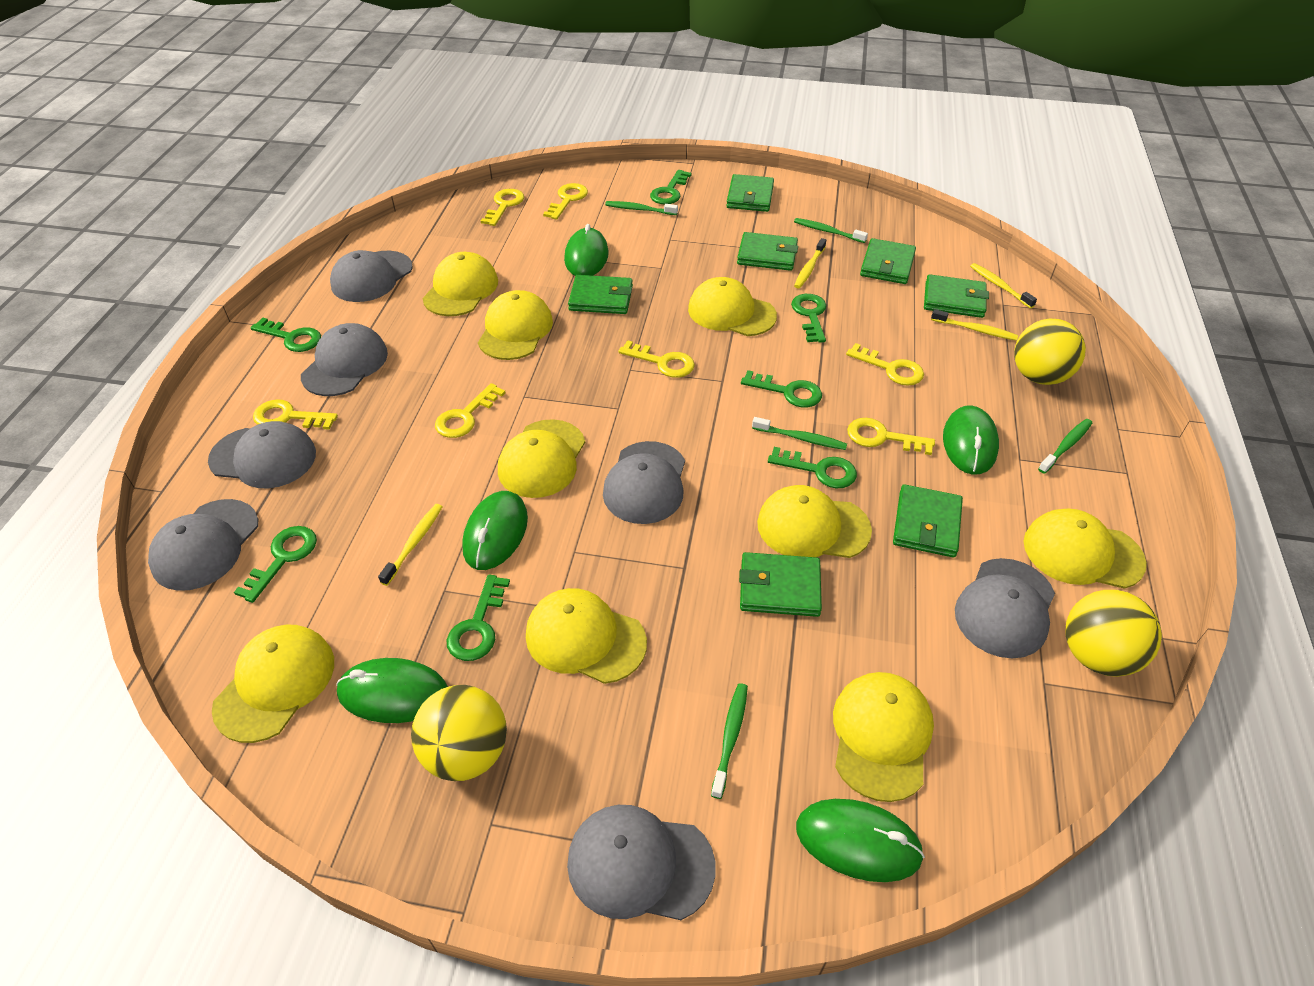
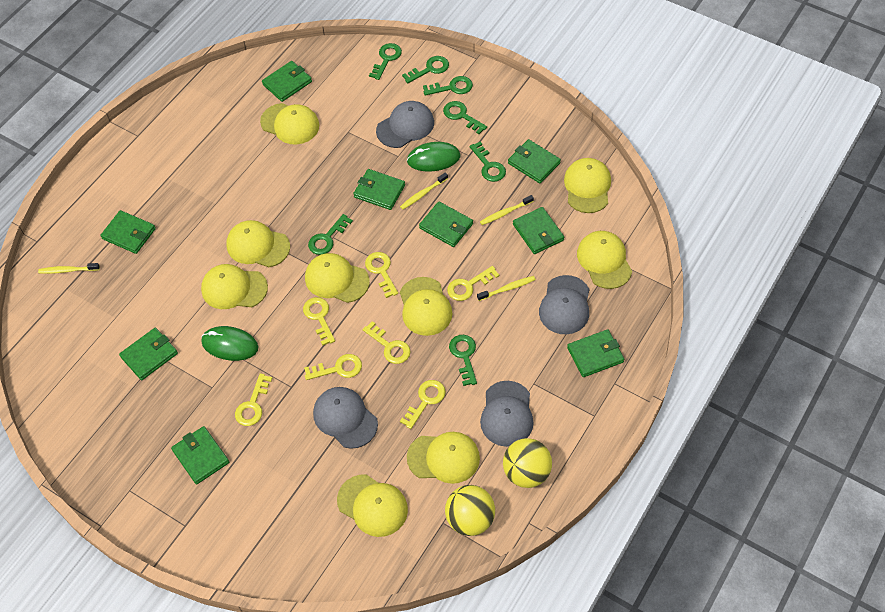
green mouse: [336,658,448,723] [462,491,528,570] [564,224,609,276] [796,799,925,882] [943,405,999,475] = 5 -> [201,326,259,361] [407,142,461,172] = 2
green toothbrush: [605,201,678,215] [711,683,748,799] [752,417,847,450] [794,218,868,243] [1038,419,1092,474] = 5 -> none = 0
green wallet: [568,275,633,314] [726,174,774,212] [737,232,798,271] [739,552,822,617] [860,238,916,284] [893,484,963,558] [924,274,989,318] = 7 -> [101,210,156,254] [119,328,178,380] [171,426,229,484] [262,61,312,102] [353,169,405,210] [419,202,473,247] [508,139,561,183] [513,207,564,254] [567,329,624,377] = 9
grey cap: [148,499,258,591] [208,421,316,488] [301,323,388,396] [330,250,413,302] [567,805,716,920] [603,441,685,524] [955,558,1055,658] = 7 -> [313,387,378,449] [376,101,434,148] [480,381,534,447] [539,275,589,334] = 4
yellow ball: [411,685,507,781] [1014,319,1086,385] [1065,590,1162,677] = 3 -> [445,485,495,536] [503,438,552,488] = 2

